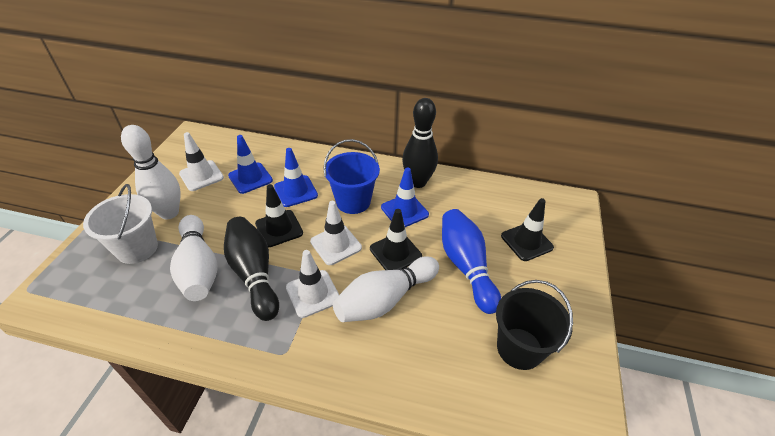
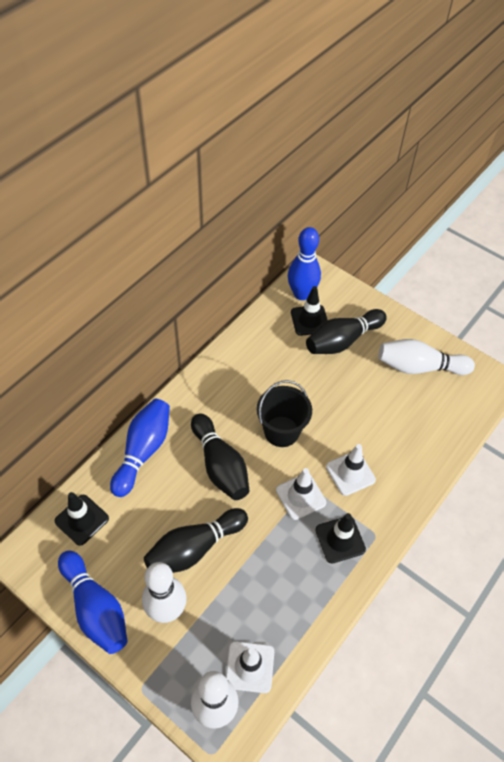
black bowling pin: [224,217,279,321] [402,98,438,188] = 2 -> [144,508,248,573] [191,413,249,500] [306,309,387,354] = 3
blue bowling pin: [442,209,501,314] = 1 -> [58,550,127,654] [110,399,170,497] [288,227,321,300] = 3
blue bucket: [323,139,380,214] = 1 -> none = 0
blue traffic cone: [228,135,273,194] [274,148,318,207] [381,167,429,227] = 3 -> none = 0
white bucket: [83,184,158,264] = 1 -> none = 0

